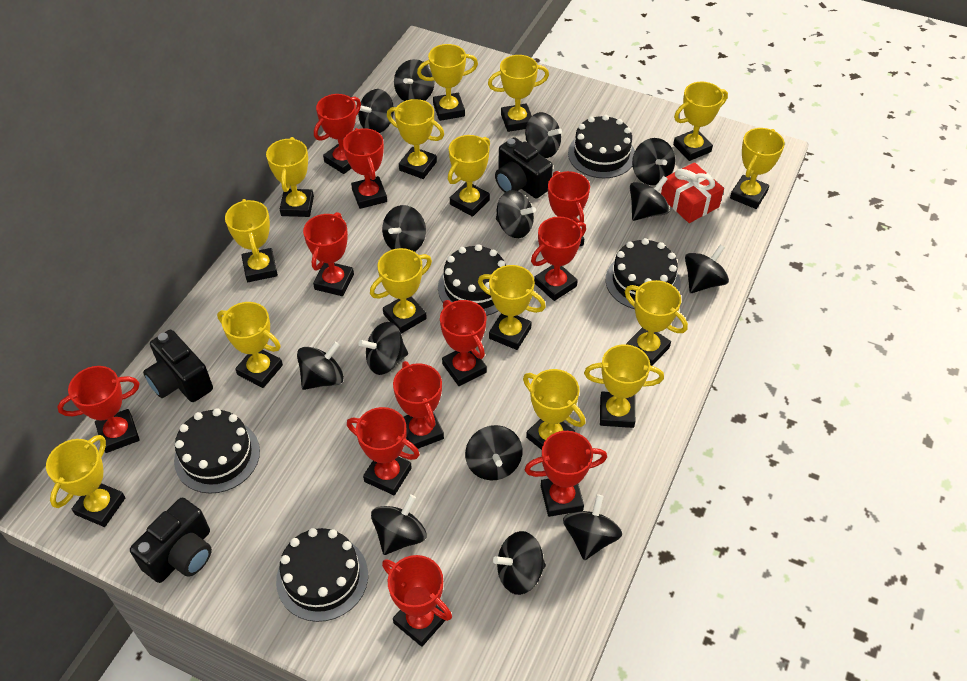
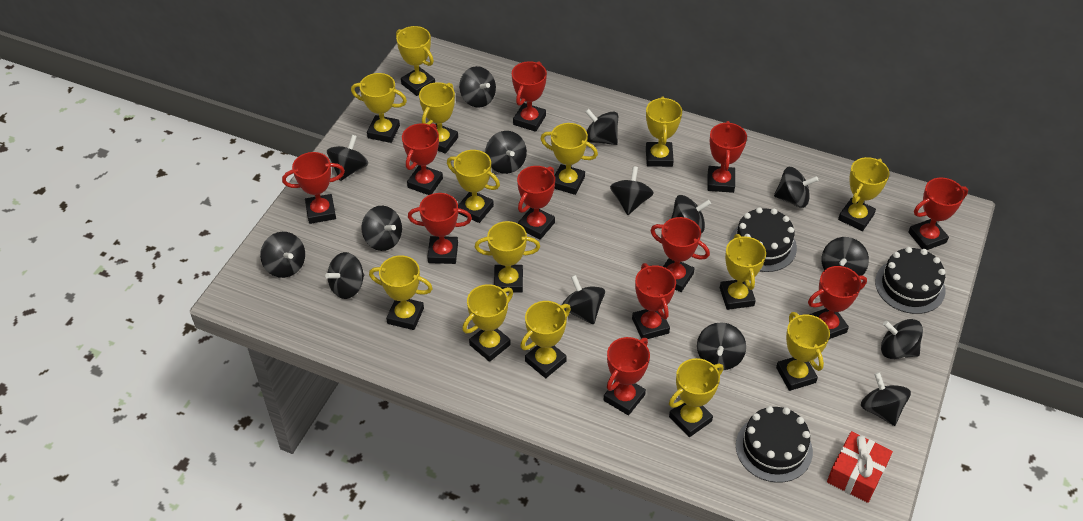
black cake: [174,408,260,494] [276,528,368,622] [438,244,506,316] [568,115,635,178] [606,238,681,309] = 5 -> [729,207,797,272] [736,406,813,483] [875,247,946,314] = 3
black camera: [130,498,212,583] [143,330,213,402] [495,137,553,198] = 3 -> none = 0
black spinning top: [297,342,344,390] [358,89,394,133] [358,322,408,375] [371,495,427,555] [382,205,426,252] [394,59,435,101] [465,425,522,480] [493,531,546,595] [496,190,536,238] [525,112,562,158] [563,494,622,560] [630,176,670,221] [632,138,675,185] [685,245,729,293] = 14 -> [260,232,305,278] [325,252,364,299] [327,135,368,181] [361,206,402,251] [459,66,496,108] [485,131,527,174] [562,275,605,324] [585,109,618,145] [610,166,654,215] [671,195,711,233] [697,322,746,370] [774,167,818,208] [822,237,869,276] [861,372,911,426] [881,319,923,359] = 15
yellow trophy: [46,435,125,527] [217,302,283,388] [225,199,278,282] [266,137,314,217] [370,248,432,334] [387,99,444,179] [417,44,478,121] [448,135,490,217] [478,265,546,350] [488,55,549,132] [523,369,585,450] [584,344,664,428] [625,280,688,366] [673,82,728,161] [730,128,785,209] = 15 -> [351,73,407,143] [369,255,433,330] [396,26,435,96] [419,82,458,154] [447,150,500,223] [462,284,513,362] [475,221,540,293] [520,301,571,378] [541,123,598,195] [646,96,682,167] [669,358,723,437] [720,234,766,310] [776,312,830,391] [838,157,890,231] = 14

